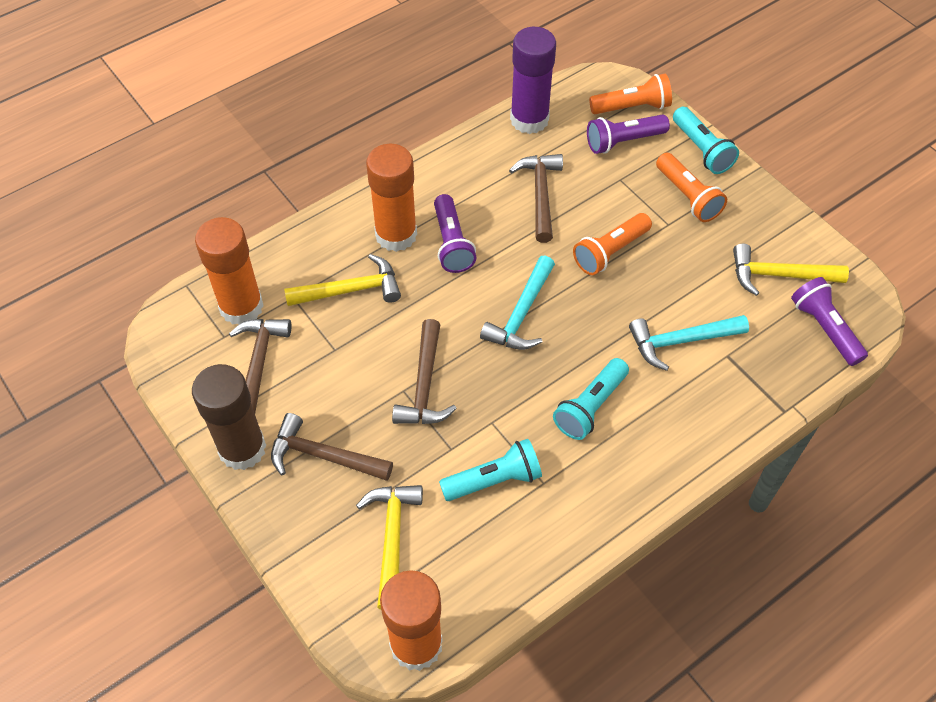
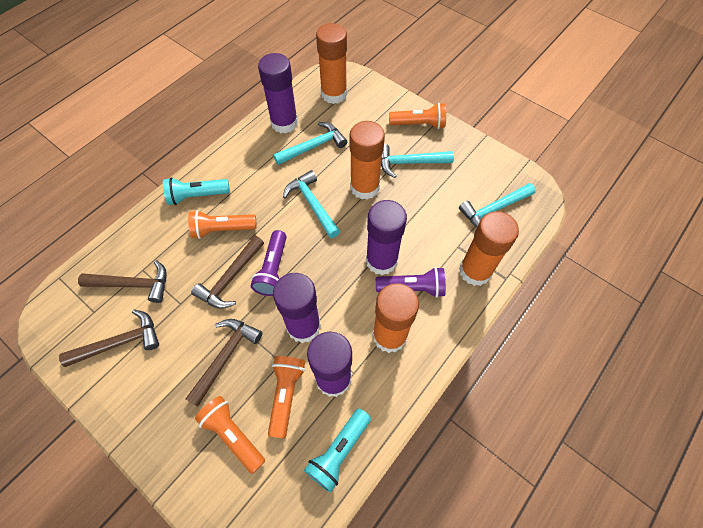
brown glue stick: [192,364,266,470] = 1 -> none = 0
orange flashlight: [573,213,652,275] [589,74,672,114] [656,153,727,222] = 3 -> [188,210,257,239] [195,396,265,474] [268,356,305,439] [389,103,446,129] = 4
orange glue stick: [195,217,264,325] [366,144,417,252] [380,570,443,671] = 3 -> [316,23,347,104] [350,121,385,200] [373,283,419,353] [459,211,519,286] = 4
purple flashlight: [434,194,476,273] [587,115,670,154] [791,277,868,366] = 3 -> [251,230,287,296] [376,267,446,298] = 2
purple glue stick: [510,27,556,134] = 1 -> [258,53,298,133] [273,273,321,343] [307,332,352,397] [366,200,407,275] = 4
turquoise flashlight: [439,439,542,501] [553,358,629,440] [673,107,739,174] = 3 -> [163,177,230,205] [304,408,371,493] = 2
turquoise hammer: [480,256,555,350] [629,315,749,371] = 2 -> [273,122,347,165] [283,170,340,238] [381,144,454,178] [459,183,536,228] = 4
yellow hammer: [284,254,401,306] [356,485,423,610] [733,244,849,296] = 3 -> none = 0

